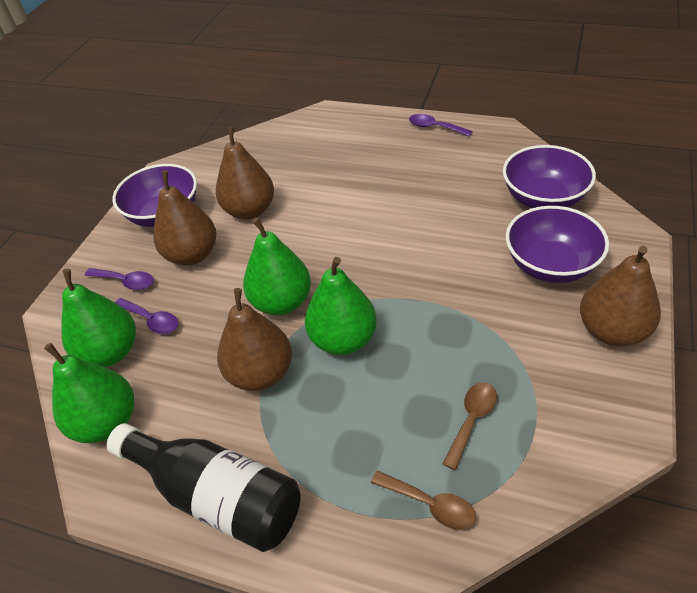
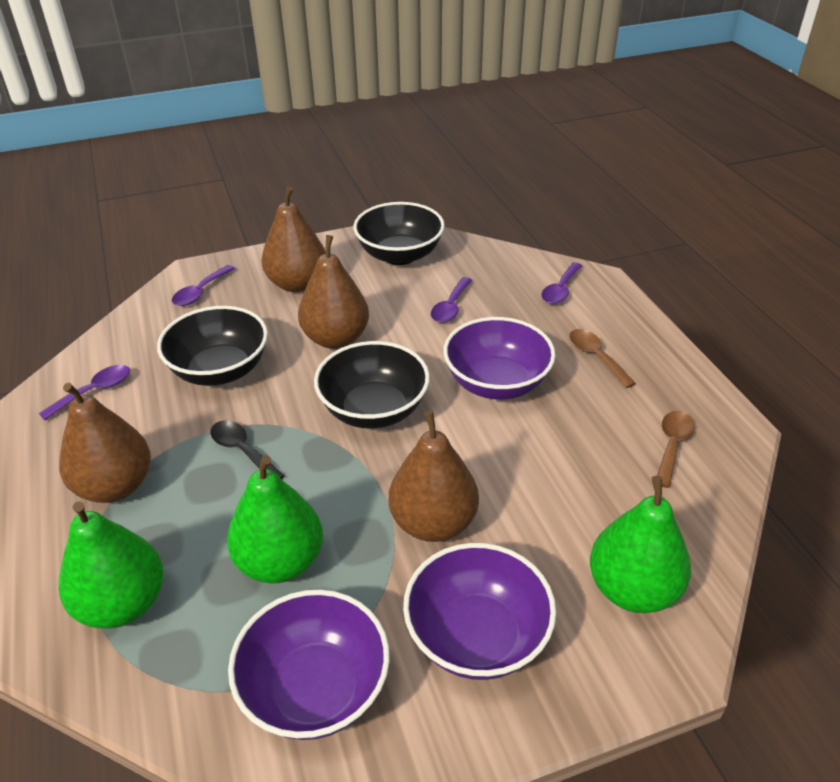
black bottle: [107,423,301,552] = 1 -> none = 0
black bowl: none = 0 -> [157,306,268,386] [314,341,430,429] [354,202,445,265] = 3
black spoon: none = 0 -> [210,420,285,479] = 1
green pear: [44,343,134,443] [62,269,136,367] [243,218,311,315] [305,257,377,355] = 4 -> [59,501,164,629] [227,455,323,583] [590,476,692,613] = 3
purple spoon: [85,268,154,290] [115,298,178,334] [409,114,473,137] = 3 -> [39,365,130,420] [172,265,235,306] [431,277,472,323] [541,262,582,304] = 4

